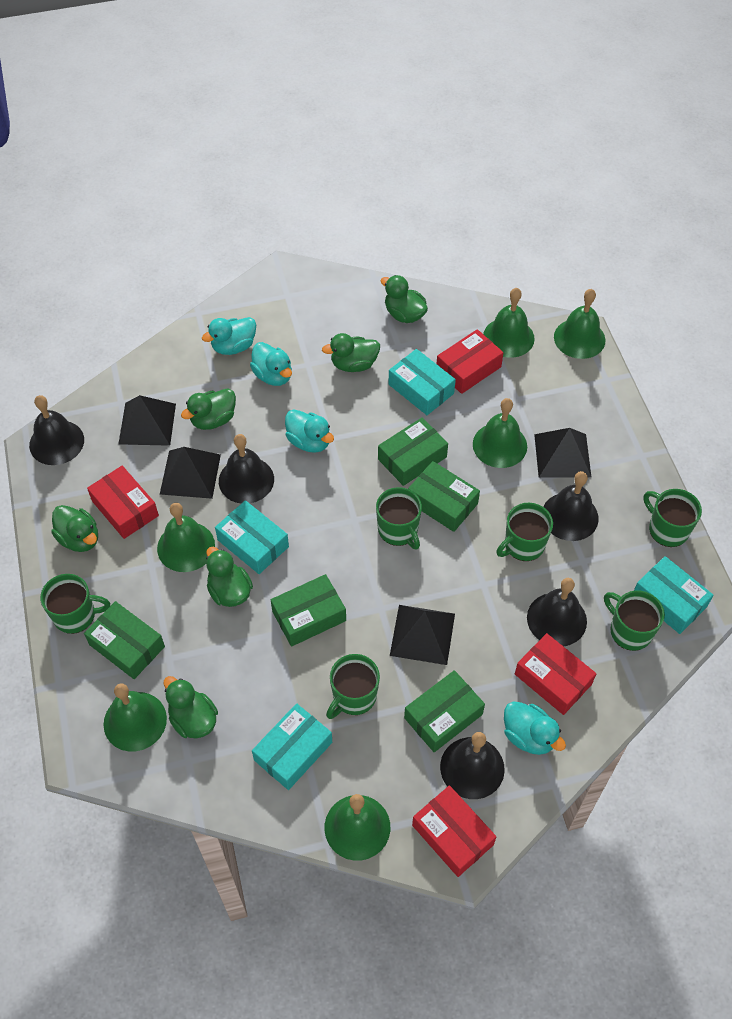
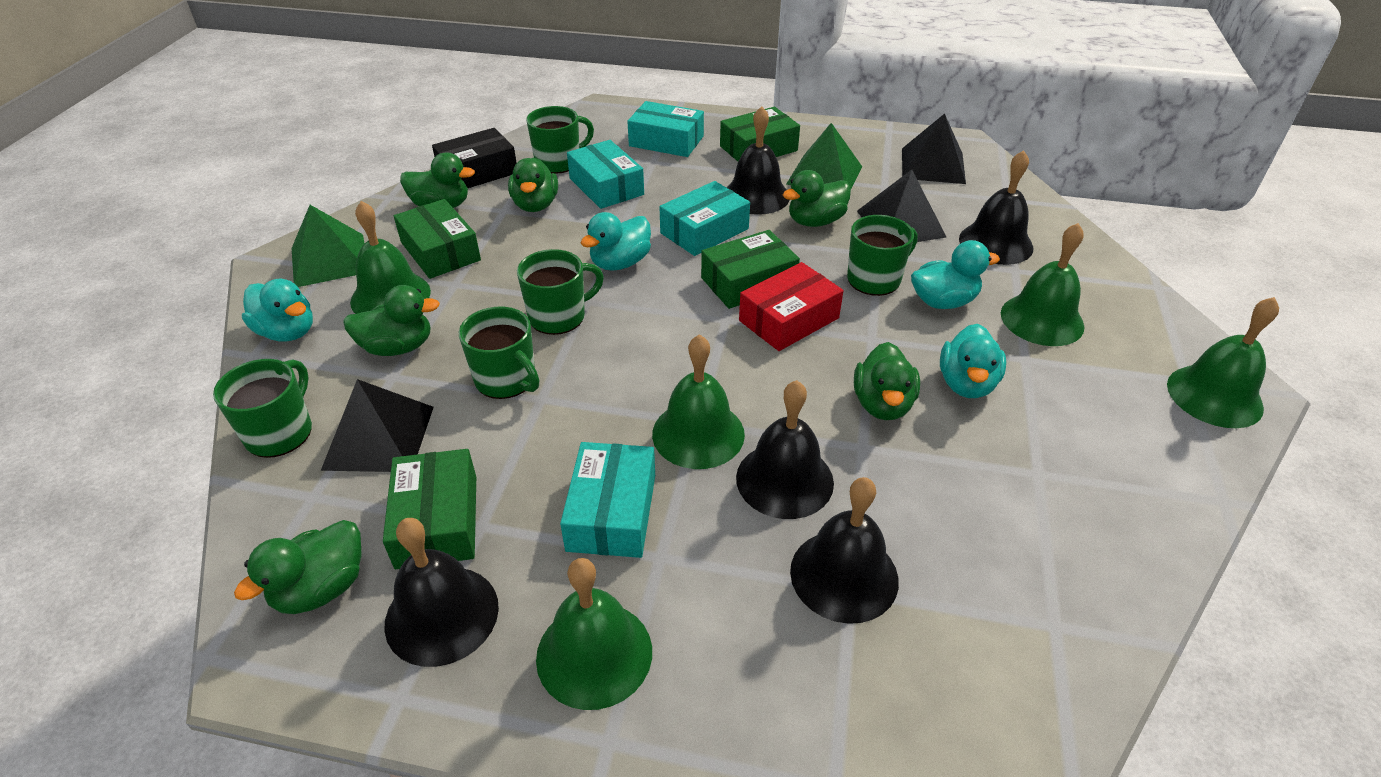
black box: none = 0 -> [432,128,516,188] = 1
black pyramid: [118,395,176,446] [160,447,221,499] [390,605,455,665] [534,428,591,478] = 4 -> [321,379,434,472] [857,170,946,242] [902,113,966,184] = 3
green bell: [104,683,167,751] [157,503,215,572] [325,794,390,861] [473,398,527,468] [483,288,535,358] [554,289,605,359] = 6 -> [350,201,431,314] [536,558,652,710] [652,334,745,469] [1001,223,1084,346] [1167,297,1279,428] = 5
green box: [84,601,165,679] [271,574,346,647] [378,417,448,486] [404,670,485,752] [408,461,480,532] = 5 -> [383,449,476,569] [394,199,481,279] [701,230,800,309] [720,107,800,161] = 4
green mug: [40,574,110,634] [326,654,380,719] [376,487,422,550] [496,503,553,561] [604,590,665,651] [643,489,702,547] = 6 -> [213,359,312,458] [459,307,539,399] [517,249,604,335] [526,106,594,174] [847,215,918,296] = 5
green pyramid: none = 0 -> [292,205,365,287] [786,123,862,188] = 2
red box: [87,466,159,539] [412,785,496,877] [437,329,504,394] [515,633,596,715] = 4 -> [739,262,844,351] = 1

